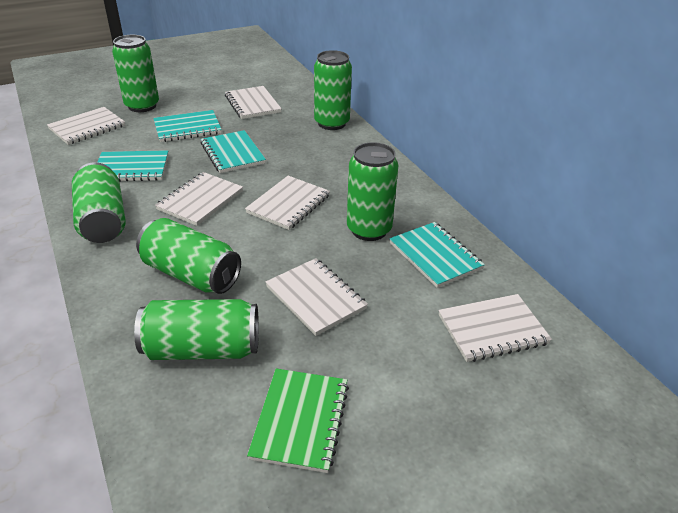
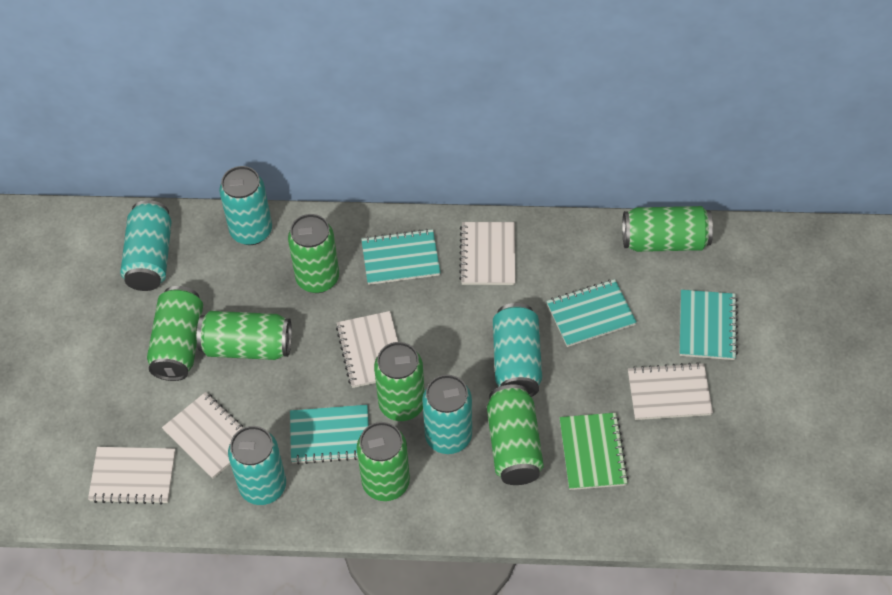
green can: [72,162,126,243] [112,35,159,112] [134,299,259,360] [136,218,241,294] [314,50,352,130] [347,142,398,241] = 6 -> [147,286,203,381] [197,311,292,360] [288,214,339,293] [357,422,410,501] [374,342,425,421] [487,384,544,485] [622,206,713,252] = 7
turquoise can: none = 0 -> [120,200,172,291] [219,166,272,245] [228,426,286,505] [422,375,472,454] [493,303,542,397] = 5
white notebook: [47,107,125,145] [155,172,243,226] [225,86,282,119] [245,176,330,230] [266,258,368,336] [439,294,552,362] = 6 -> [88,447,176,505] [162,392,243,479] [336,311,398,388] [459,222,515,285] [628,362,713,420] = 5

